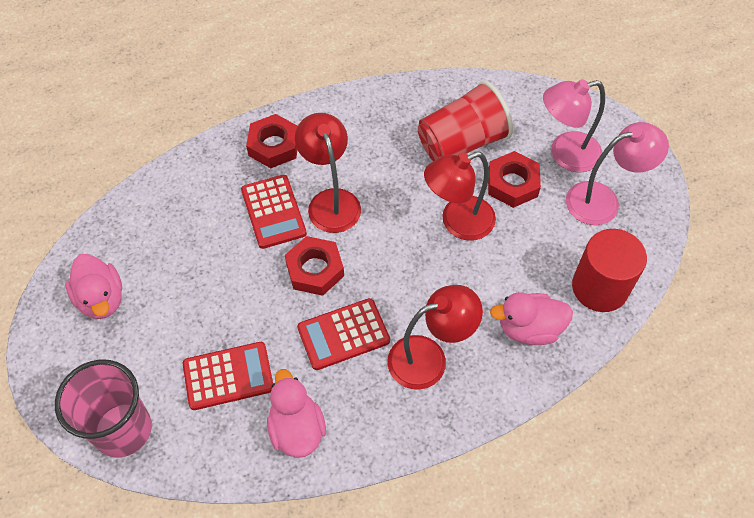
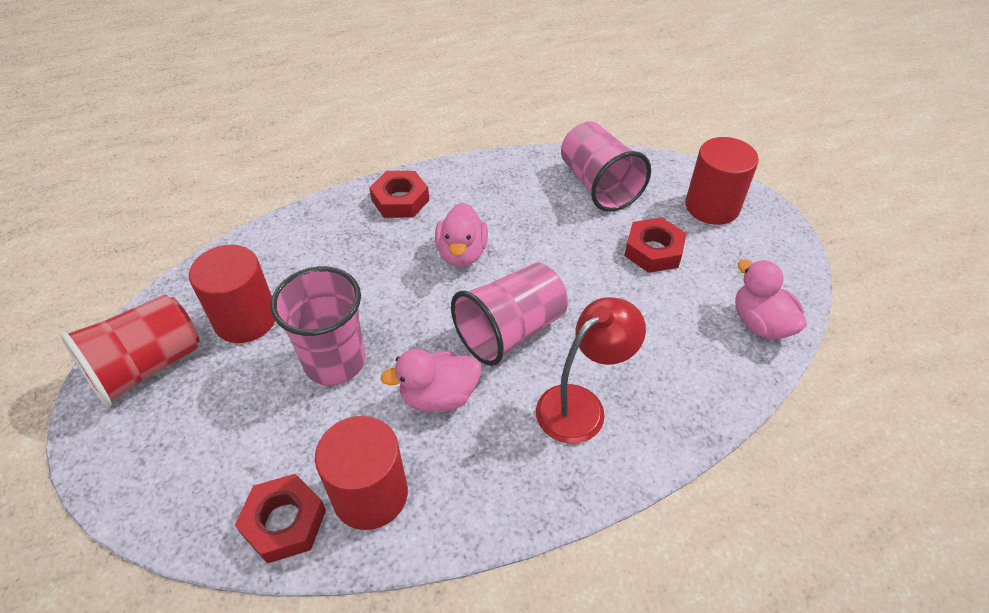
pink cup: [55,359,152,457] = 1 -> [270,266,366,385] [451,263,568,366] [561,122,651,212] = 3
pink lamp: [543,79,605,173] [566,122,669,225] = 2 -> none = 0
red calculator: [183,342,273,410] [241,175,307,249] [297,298,390,370] = 3 -> none = 0
red cylinder: [572,229,647,312] = 1 -> [189,244,275,343] [315,416,408,530] [685,137,759,225] = 3
red lamp: [295,113,361,233] [387,285,483,390] [424,152,496,241] = 3 -> [536,297,646,444] = 1

